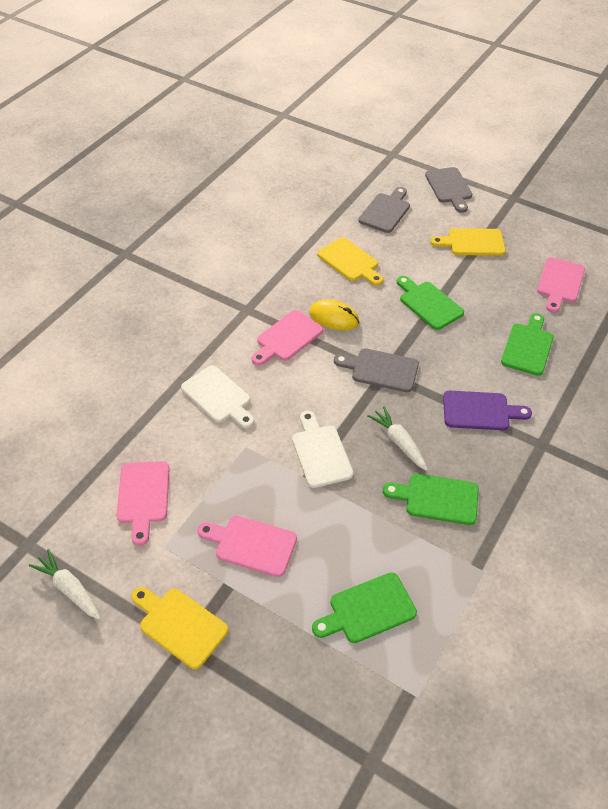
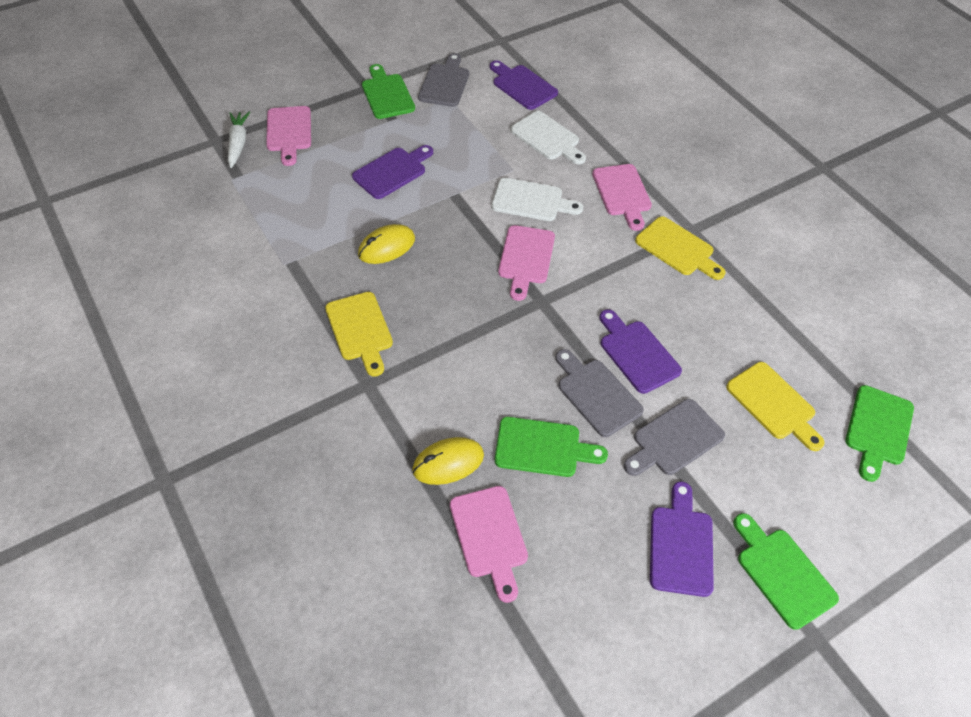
purple cutting board: [443,391,532,430] = 1 -> [352,145,433,199] [490,60,558,110] [599,309,682,394] [650,482,714,597] = 4
white carrot: [29,549,101,620] [367,406,428,471] = 2 -> [228,112,250,168] = 1
yellow mouse: [309,299,359,330] = 1 -> [358,224,415,264] [412,437,484,485] = 2

